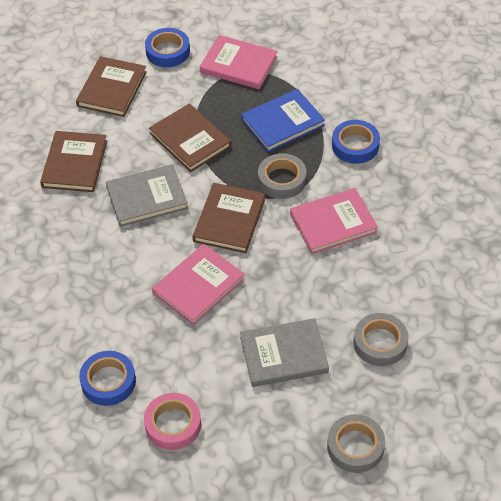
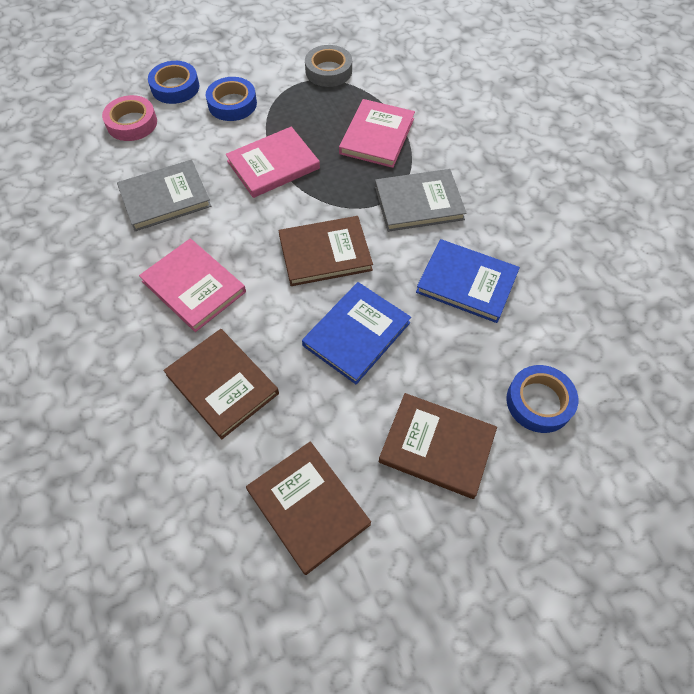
blue book: [241,89,325,152] = 1 -> [302,282,411,384] [416,239,520,323] = 2
grey tape: [258,153,307,199] [327,414,385,473] [353,313,408,366] = 3 -> [305,45,352,87] = 1

